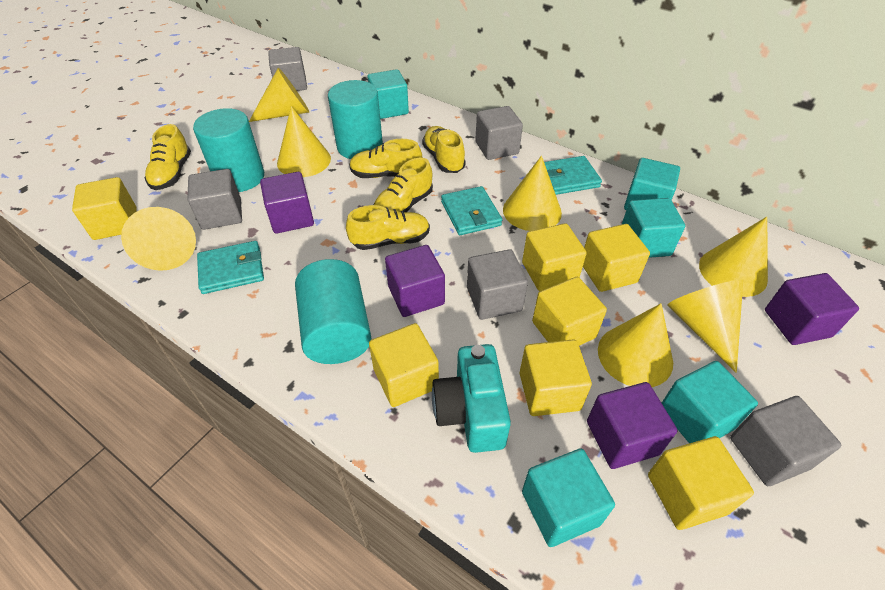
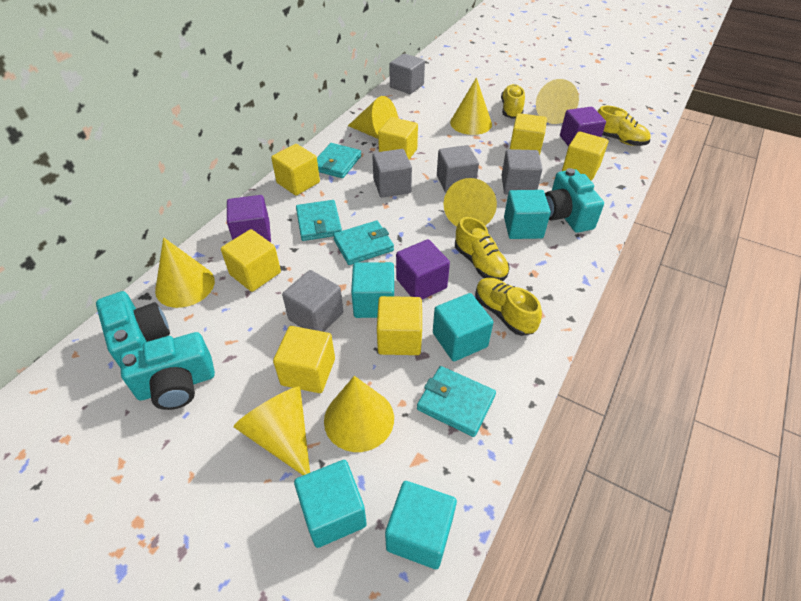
purple cube: [260,172,314,234] [385,245,445,317] [587,382,677,469] [765,273,859,345] = 4 -> [227,195,271,243] [396,239,450,300] [560,107,606,146] = 3
turquoise camera: [432,344,511,453] = 1 -> [96,291,170,367] [120,332,215,410] [545,168,604,233] = 3
turquoise cylinder: [193,108,264,192] [295,259,371,364] [328,80,383,159] = 3 -> none = 0
turquoise wallet: [197,241,264,294] [441,186,502,235] [544,156,602,195] = 3 -> [296,200,342,241] [317,143,361,178] [333,221,394,265] [417,366,496,437] = 4
yellow shoe: [145,124,191,190] [346,205,430,250] [349,139,422,178] [374,158,433,212] [422,126,466,173] = 5 -> [455,217,510,281] [475,277,542,336] [501,84,525,119] [597,106,651,146] = 4

